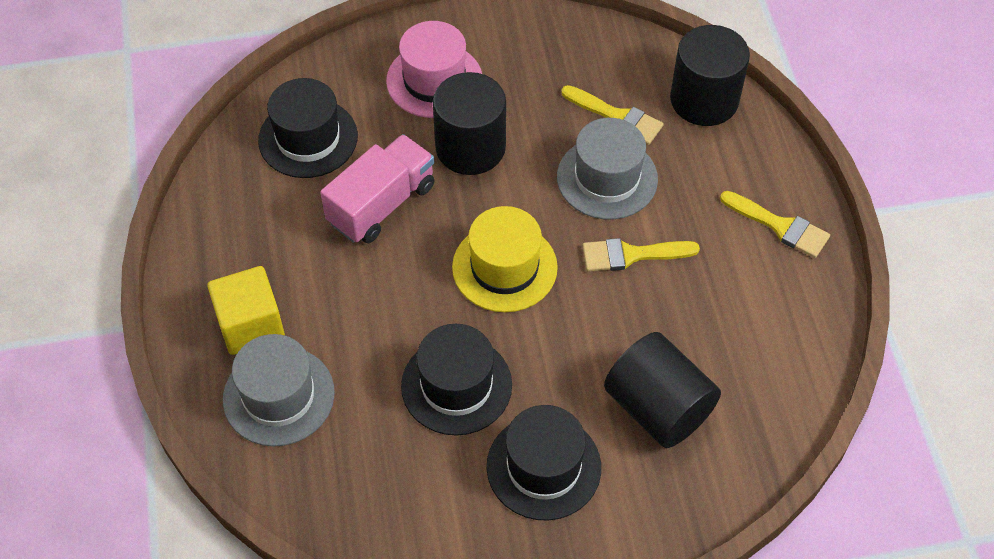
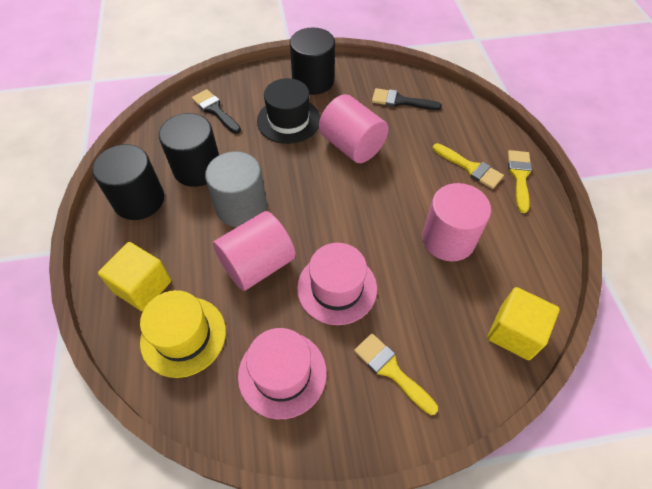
black brush: none = 0 -> [192,89,241,134] [372,88,442,110] = 2
black hat: [258,78,358,178] [401,324,512,436] [487,405,601,521] = 3 -> [257,78,320,144] = 1
grey cylinder: none = 0 -> [205,151,267,227] = 1
grey hat: [223,334,334,446] [557,118,658,219] = 2 -> none = 0
pink cylinder: none = 0 -> [213,211,296,291] [319,94,389,163] [422,183,491,262] = 3
pink hat: [386,21,482,118] = 1 -> [238,328,327,419] [297,243,377,325] = 2
pink truck: [320,134,434,243] = 1 -> none = 0
yellow cube: [207,266,285,355] = 1 -> [98,242,171,312] [487,287,560,360] = 2

